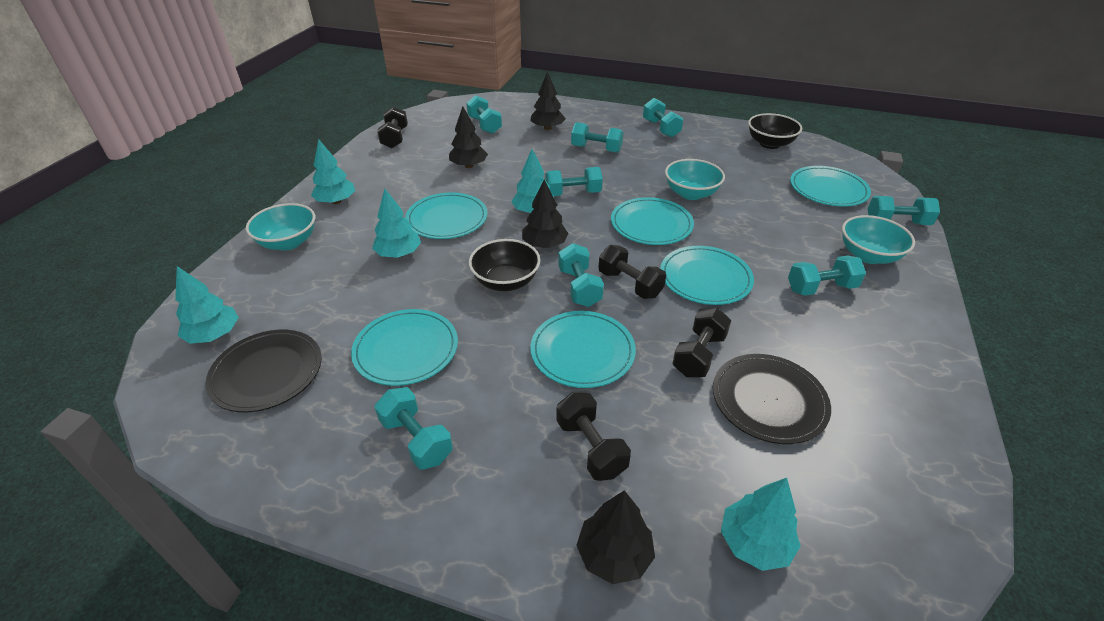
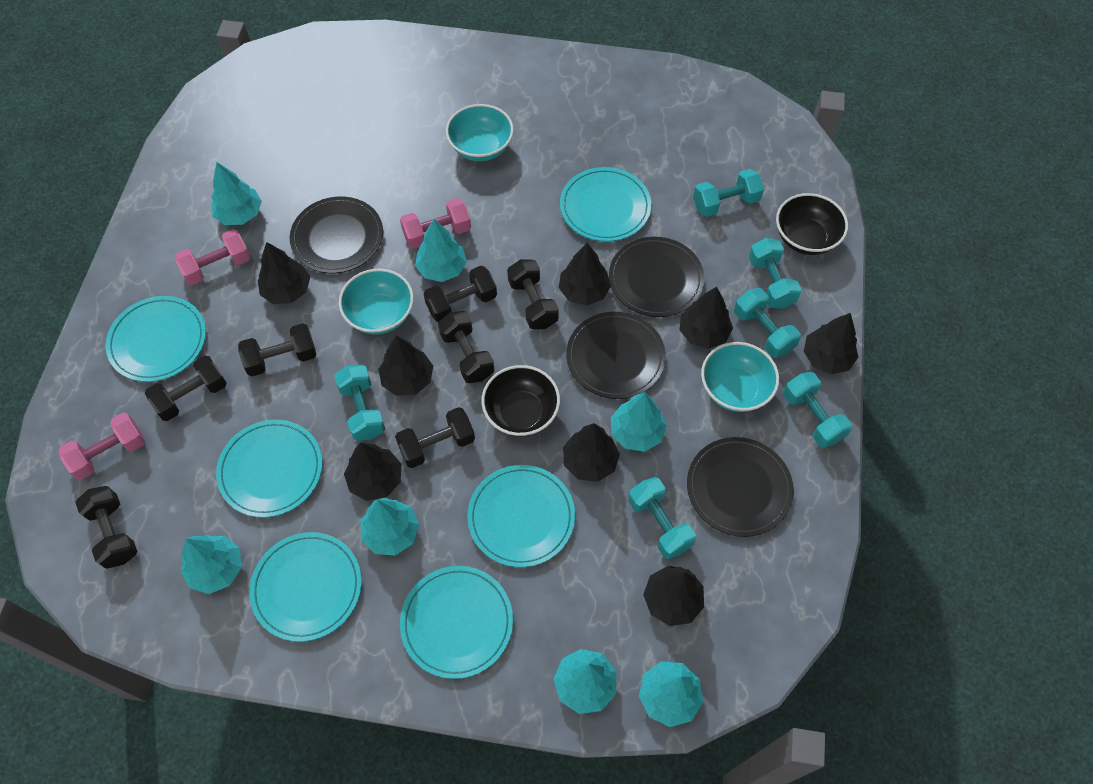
black dumbbell: [377,106,408,148] [556,392,631,481] [598,245,666,299] [672,308,731,377] = 4 -> [75,486,137,569] [145,356,227,421] [238,323,316,376] [395,407,475,468] [424,266,497,322] [438,311,494,383] [507,259,559,329] = 7
black plate: [205,330,322,412] [713,354,831,444] = 2 -> [290,197,383,273] [566,312,666,399] [609,237,704,317] [687,437,794,537] = 4
black tree: [449,106,488,168] [522,180,569,248] [531,71,566,130] [577,490,655,584] = 4 -> [258,242,310,304] [344,443,401,501] [378,336,433,396] [559,243,611,306] [563,423,620,482] [643,566,704,626] [680,287,733,349] [804,313,858,374] = 8
pink dumbbell: none = 0 -> [59,413,145,480] [174,229,251,285] [400,198,471,249] = 3
turquoise dumbbell: [375,387,453,470] [466,95,502,134] [545,167,603,196] [558,243,604,307] [571,122,623,153] [643,98,683,138] [788,256,866,296] [868,196,940,225] = 8 -> [334,365,385,441] [628,477,696,559] [693,169,764,217] [734,288,801,358] [749,238,802,309] [783,372,852,448] = 6
turquoise tree: [175,266,239,344] [311,139,355,204] [372,189,421,258] [511,149,554,213] [721,478,801,571] = 5 -> [181,535,242,594] [211,162,262,225] [360,498,419,555] [415,219,467,282] [553,649,617,714] [611,392,667,452] [639,661,703,727] = 7

